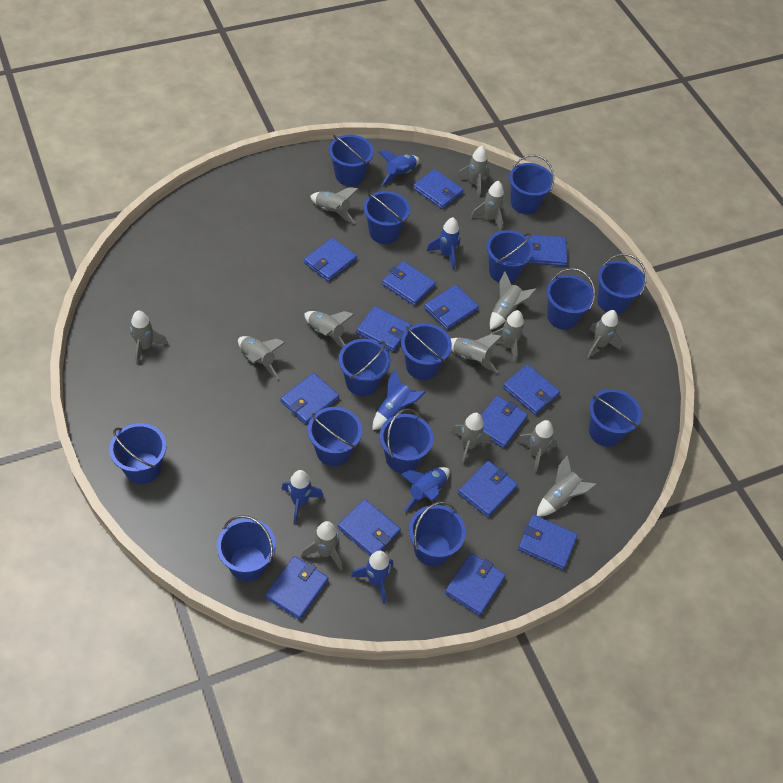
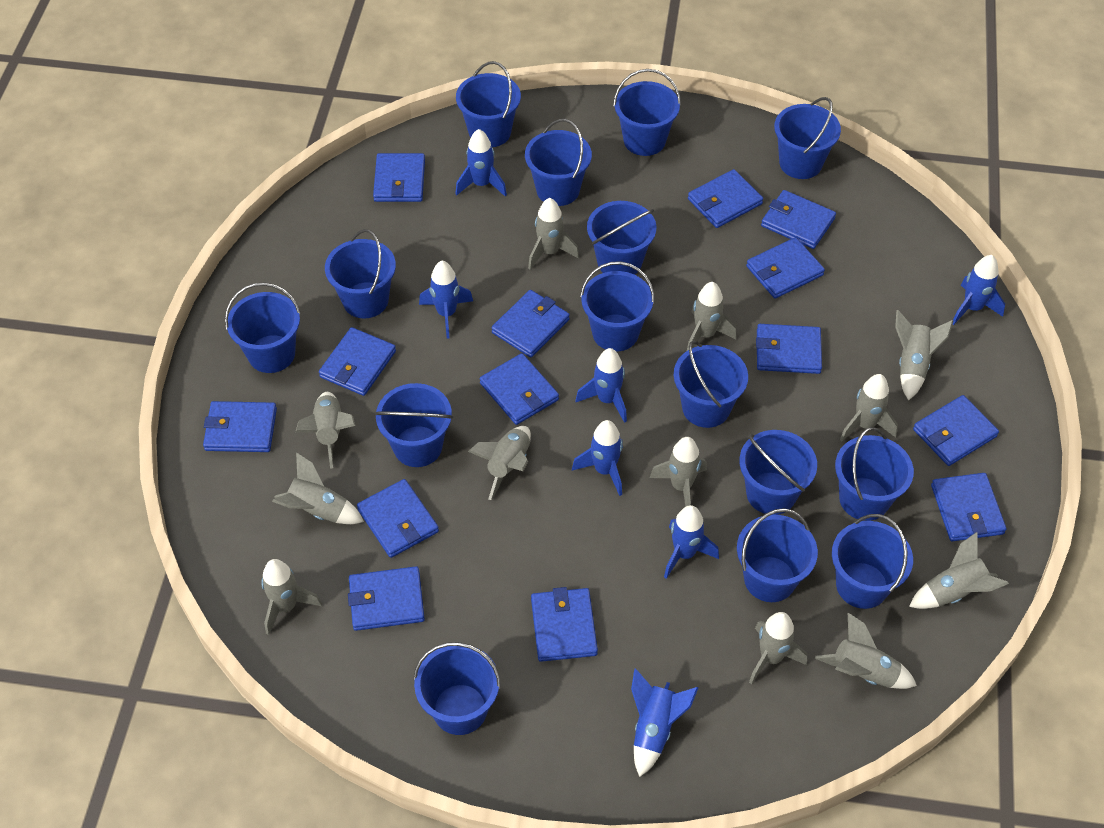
blue bucket: [109,423,167,484] [217,515,276,581] [308,407,362,466] [329,135,374,186] [339,339,391,396] [364,191,410,244] [379,408,434,473] [401,323,452,380] [409,501,466,566] [487,230,534,283] [509,155,554,214] [546,268,595,330] [589,389,642,447] [598,254,647,315] = 14 -> [225,282,301,373] [325,229,396,318] [374,383,453,467] [413,642,501,735] [456,61,521,147] [525,119,592,206] [580,261,655,352] [587,201,656,275] [613,69,681,156] [674,341,748,428] [737,508,818,602] [739,430,817,515] [774,97,841,179] [832,514,913,609] [835,427,914,521] = 15
blue rocket: [282,470,323,524] [351,551,393,604] [372,369,426,430] [378,150,419,186] [400,467,450,512] [426,217,460,270] = 6 -> [419,261,473,339] [455,129,507,197] [572,420,623,496] [575,348,627,423] [631,669,699,777] [664,505,719,579] [953,255,1005,325] = 7
grey rocket: [130,311,168,365] [238,336,286,379] [301,521,343,570] [304,311,355,348] [310,187,358,224] [451,334,502,373] [452,413,491,465] [456,146,490,198] [471,181,505,231] [490,271,537,330] [491,310,524,363] [516,420,557,474] [537,456,598,517] [587,310,622,359] = 14 -> [261,559,322,635] [272,452,364,524] [296,392,355,469] [468,426,531,500] [528,198,579,270] [650,437,707,506] [687,282,737,351] [749,612,807,684] [815,613,917,689] [840,374,898,442] [895,310,953,401] [909,532,1009,609] = 12

